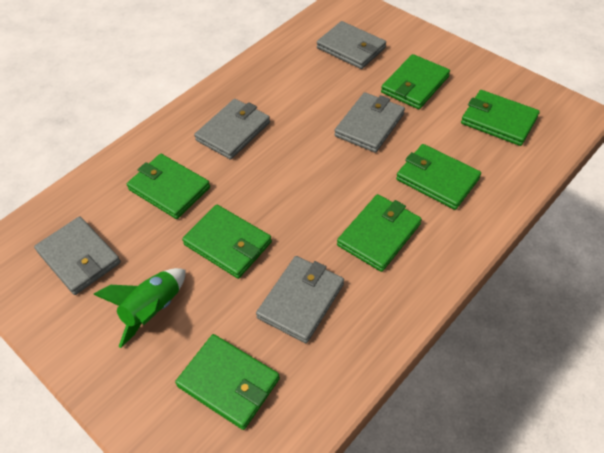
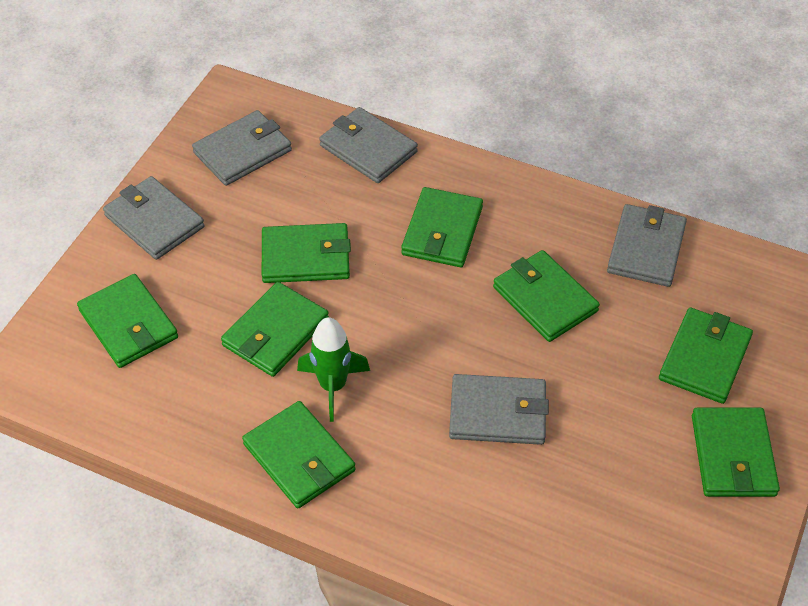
green wallet: [127,154,210,219] [175,334,280,430] [182,205,272,279] [337,194,422,272] [381,54,450,109] [396,144,481,210] [461,90,540,146] = 7 -> [77,274,178,368] [221,282,329,377] [242,401,356,509] [262,223,351,283] [401,187,483,267] [493,250,600,342] [659,308,753,404] [692,408,780,497] = 8

